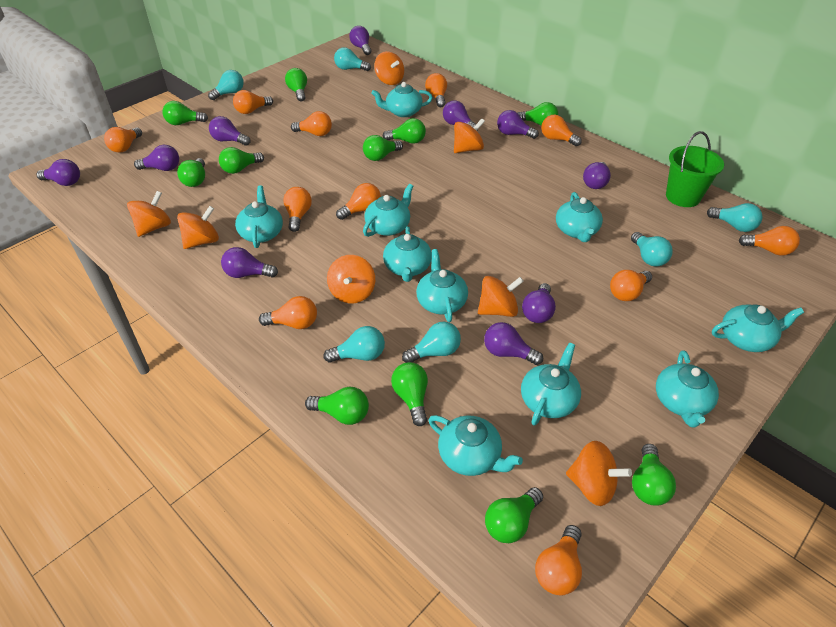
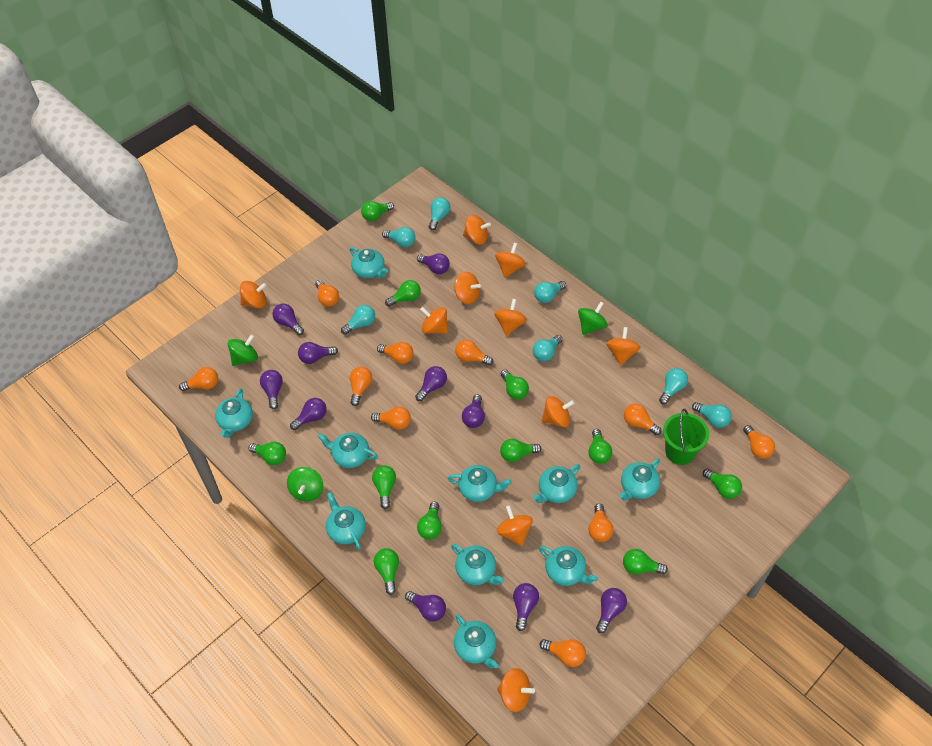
green spinning top: none = 0 -> [228,334,258,366] [287,467,323,502] [578,301,608,335] = 3
orange light bulb: [104,127,142,153] [233,90,273,114] [259,296,317,329] [283,187,312,232] [291,111,332,136] [336,183,381,220] [425,73,447,107] [535,525,582,596] [541,115,582,146] [610,270,652,301] [739,226,800,256] = 11 -> [179,367,218,391] [315,280,339,307] [350,367,372,406] [371,407,411,430] [377,342,413,364] [455,340,493,366] [540,639,586,667] [588,504,613,542] [624,403,661,435] [743,425,775,459] = 10
orange spinning top: [127,191,171,237] [177,206,219,249] [327,255,375,304] [374,51,404,85] [454,118,485,153] [478,276,524,317] [566,441,632,506] = 7 -> [240,281,267,309] [420,307,448,334] [454,272,481,304] [463,215,491,245] [494,299,527,336] [495,243,526,278] [497,505,533,546] [497,668,535,712] [541,396,575,427] [606,327,641,365] = 10
turquoise light bulb: [208,70,244,100] [323,326,385,363] [334,47,371,71] [402,322,461,363] [631,232,673,267] [707,203,763,232] = 6 -> [341,305,375,335] [382,227,415,247] [429,197,450,230] [533,335,563,361] [534,281,566,303] [659,368,688,404] [692,402,732,428] = 7

